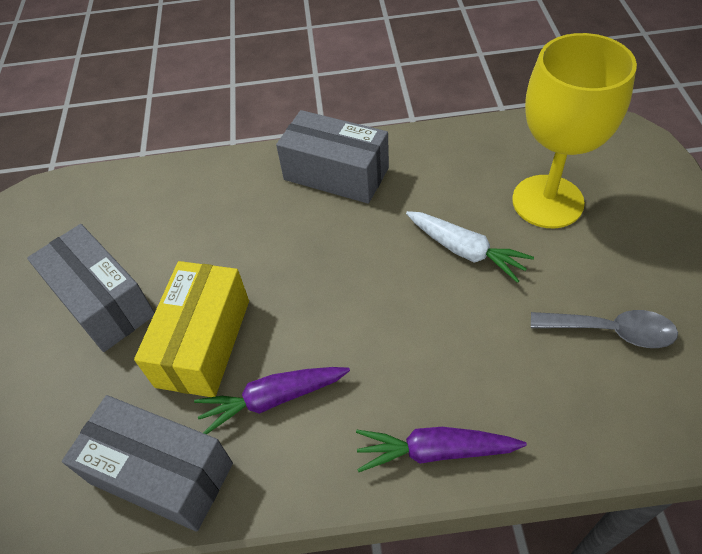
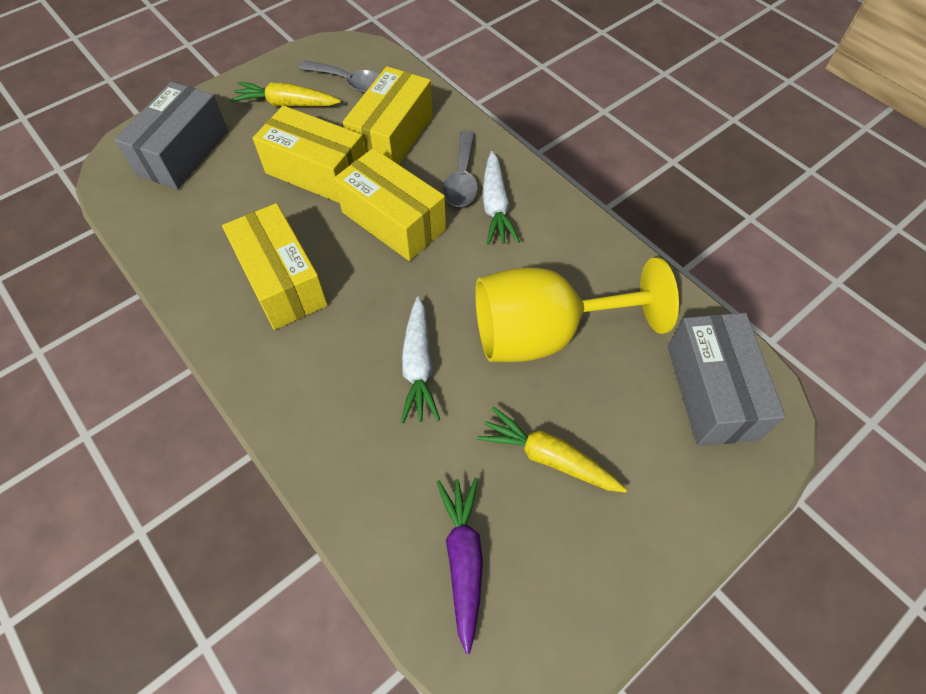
grey box: [27,224,155,352] [62,395,233,532] [276,110,389,204] = 3 -> [114,81,228,190] [668,313,786,446] = 2
grey spoon: [531,310,678,348] = 1 -> [298,60,380,93] [443,130,478,207] = 2
purple carrot: [194,367,350,434] [356,427,527,472] = 2 -> [437,477,483,654] = 1
white carrot: [406,211,534,283] = 1 -> [401,296,440,423] [482,151,520,245] = 2
yellow box: [134,261,249,397] = 1 -> [222,203,328,330] [253,105,365,203] [334,148,446,261] [343,66,433,165] = 4
yellow carrot: none = 0 -> [230,82,341,106] [477,407,627,493] = 2

